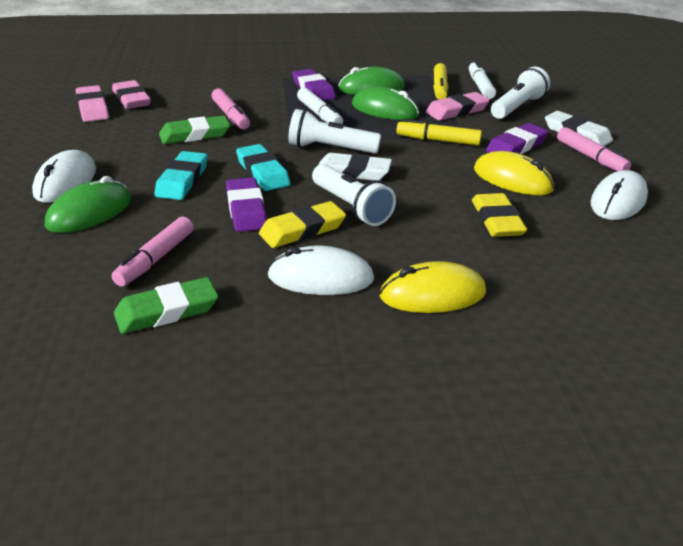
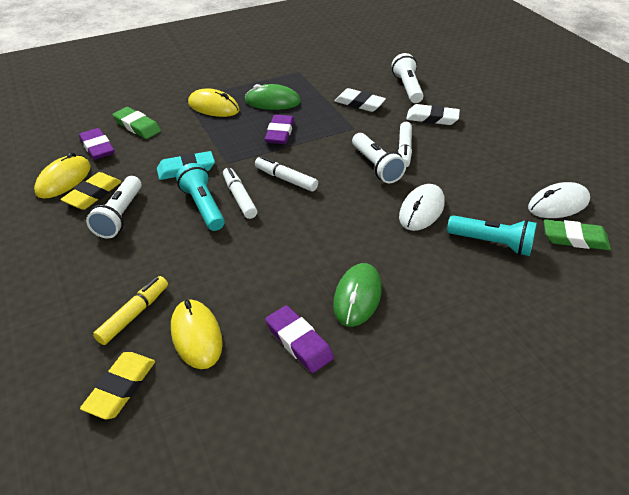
green mouse: [45,176,131,233] [338,67,405,95] [352,86,419,120] = 3 -> [245,84,301,110] [333,263,382,327] = 2
pink eraser: [76,85,109,122] [112,80,151,109] [426,92,490,120] = 3 -> none = 0
pink marker: [112,217,194,286] [212,88,250,129] [557,127,631,171] = 3 -> none = 0
turquoise eraser: [154,151,208,200] [236,144,290,191] = 2 -> [157,151,215,180] = 1
turquoise flashlight: none = 0 -> [176,163,225,231] [447,215,537,256] = 2
white marker: [297,88,343,124] [469,60,496,99] = 2 -> [223,167,257,219] [255,156,318,192] [398,122,412,167] = 3
white mouse: [32,150,96,203] [267,246,374,295] [591,170,648,220] = 3 -> [399,184,445,231] [528,182,590,218] = 2
yellow marker: [396,119,482,145] [434,63,448,100] = 2 -> [93,276,168,345] = 1
yellow mouse: [380,261,486,313] [474,151,554,195] = 2 -> [34,152,91,199] [171,299,223,369] [188,88,239,117] = 3

